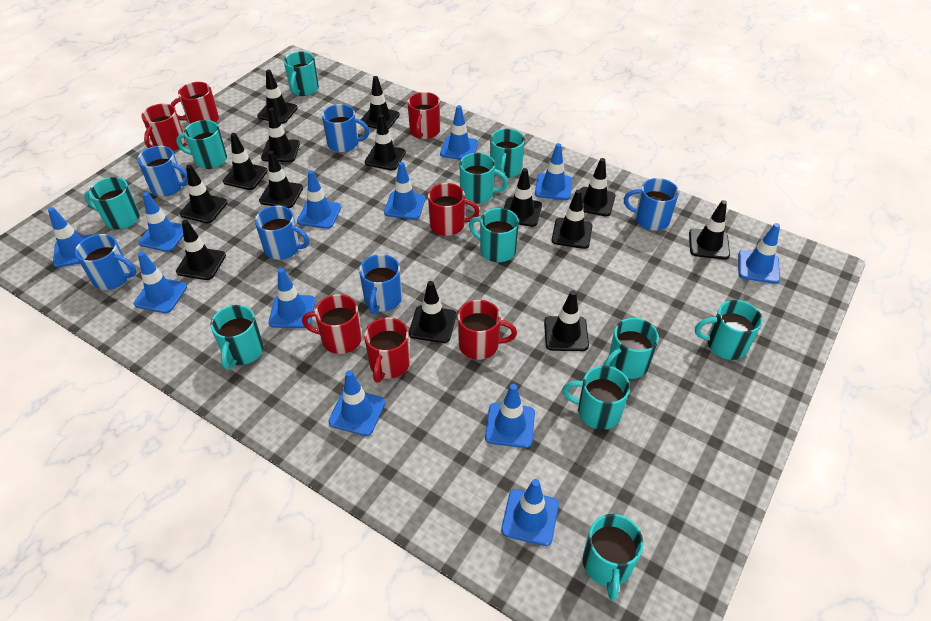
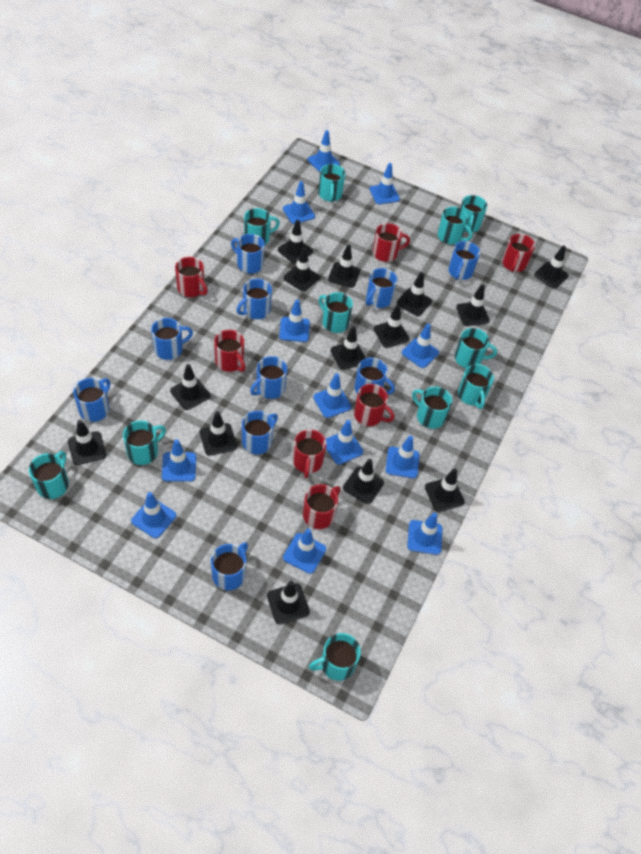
blue mug: [75,234,137,290] [137,146,188,196] [255,206,309,260] [322,104,370,152] [359,254,402,314] [624,178,679,231] = 6 -> [73,378,110,422] [151,318,193,360] [211,542,248,590] [231,234,265,274] [237,279,272,319] [242,411,278,454] [250,356,287,399] [354,358,395,394] [366,268,397,308] [448,241,480,280] = 10

